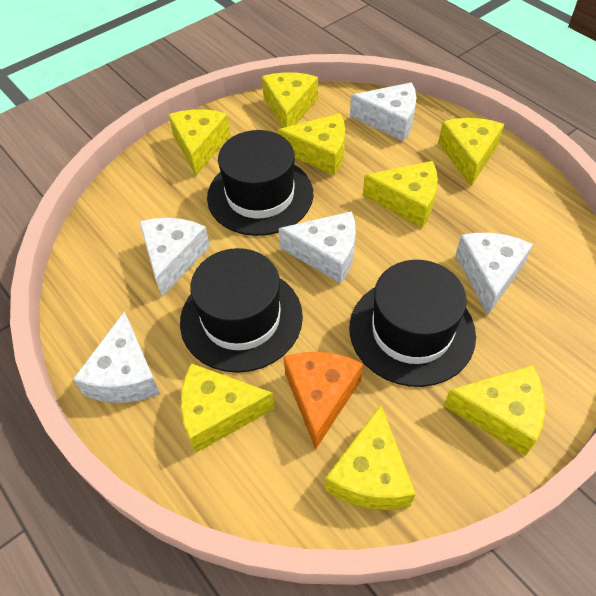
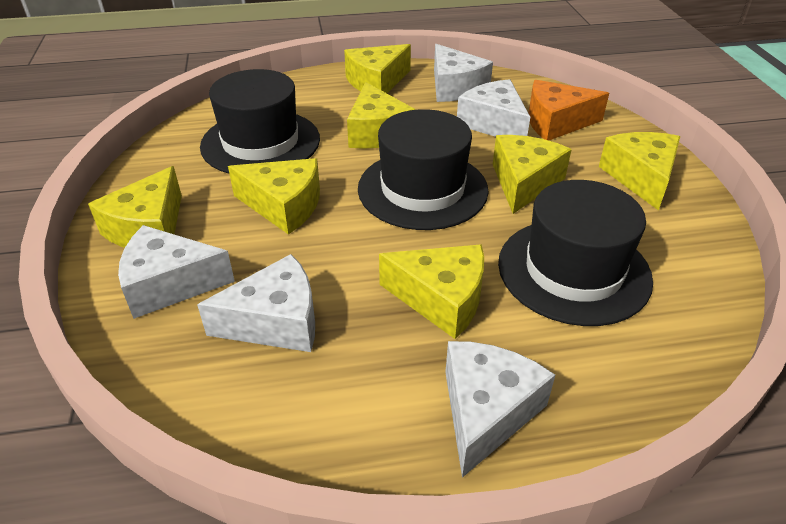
yellow cheese: [168,109,230,175] [181,363,275,453] [262,72,318,128] [277,113,345,176] [325,405,415,510] [363,161,438,228] [438,118,504,186] [444,365,545,456] = 8 -> [88,166,182,248] [228,158,320,234] [344,44,411,93] [347,82,416,149] [379,245,484,339] [493,135,572,214] [599,132,680,211] = 7

